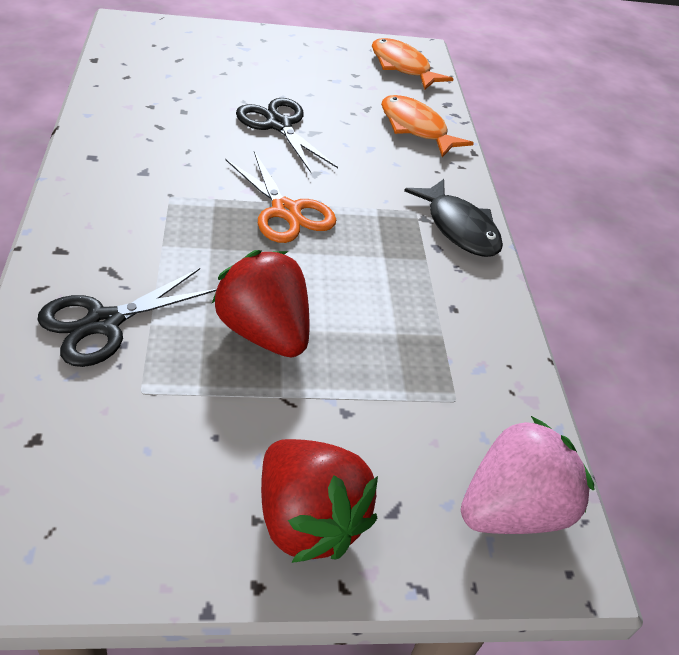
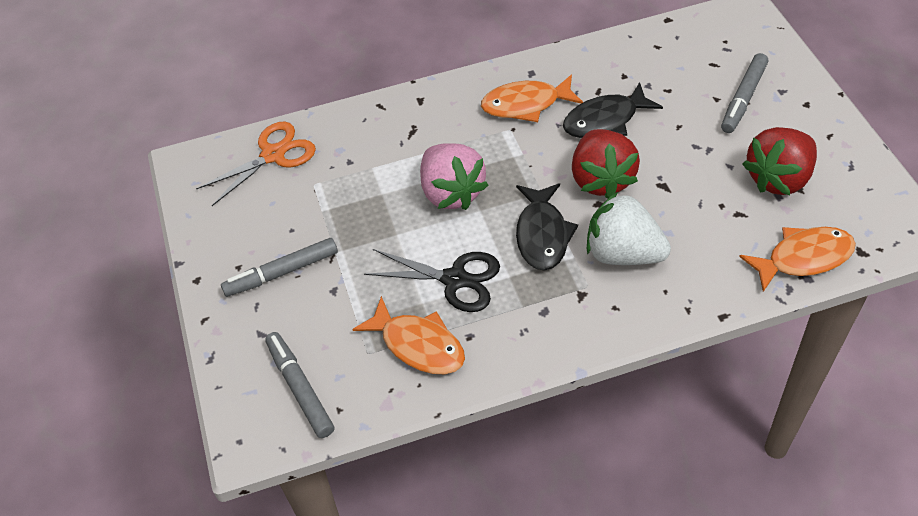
black fish: [404,179,503,257] = 1 -> [516,183,578,271] [563,82,663,138] = 2
black scissors: [38,268,217,367] [236,98,338,173] = 2 -> [364,249,500,312] = 1
grey marker: none = 0 -> [221,238,338,297] [265,332,334,438] [721,53,768,133] = 3
orange fish: [372,38,454,90] [381,95,474,157] = 2 -> [352,296,465,374] [481,74,583,122] [739,227,856,292] = 3
white strawberry: none = 0 -> [587,192,671,265] = 1

